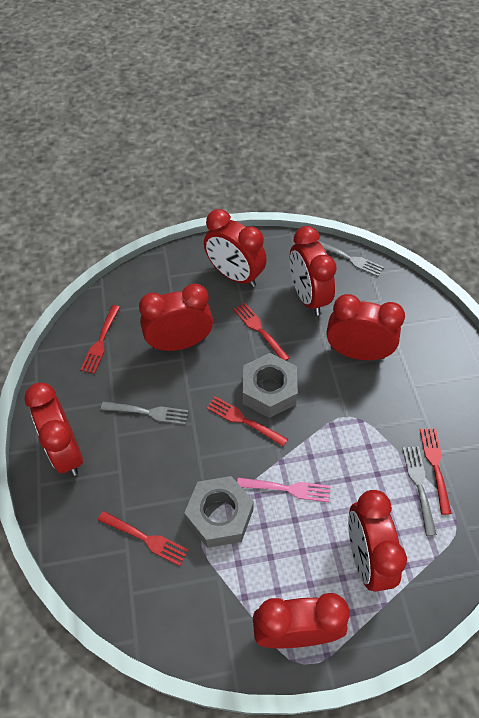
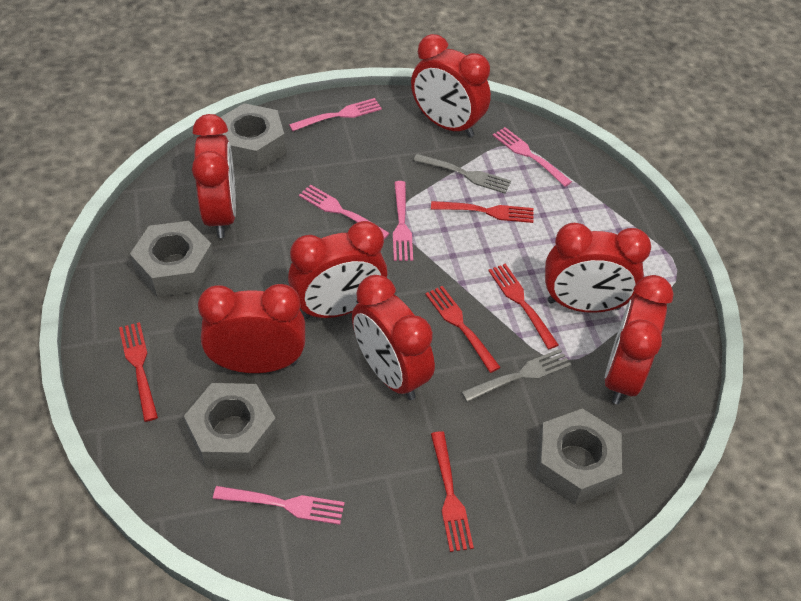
grey fork: [101,401,188,425] [317,240,384,277] [403,446,437,536] = 3 -> [413,154,511,194] [461,349,571,402] = 2
grey nut: [184,476,254,548] [243,353,298,418] = 2 -> [130,221,215,297] [184,383,278,469] [221,103,286,171] [536,408,622,505] = 4
pink fork: [237,478,330,502] = 1 -> [213,486,345,525] [289,98,382,131] [299,184,390,239] [393,181,413,261] [493,127,572,187] = 5

